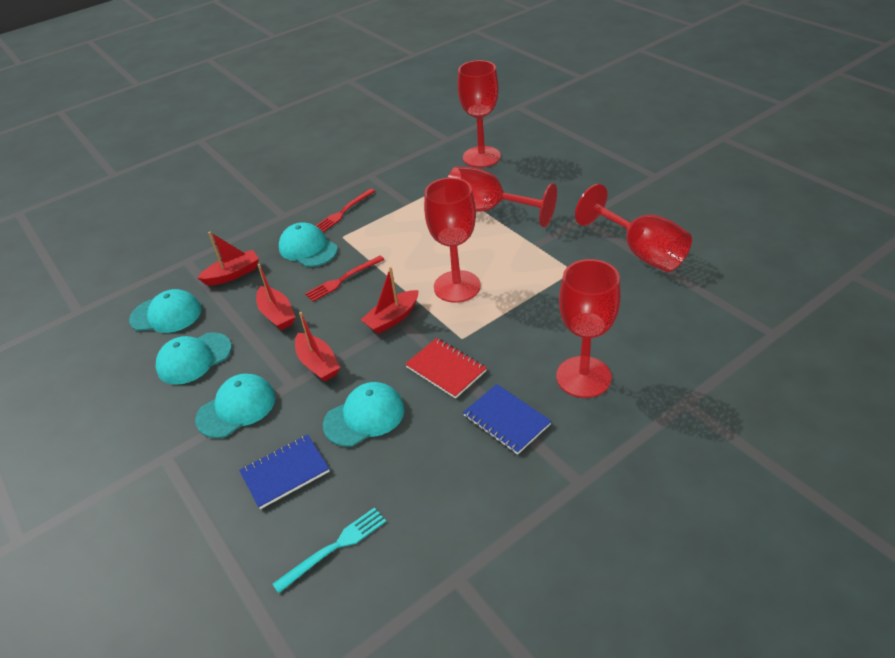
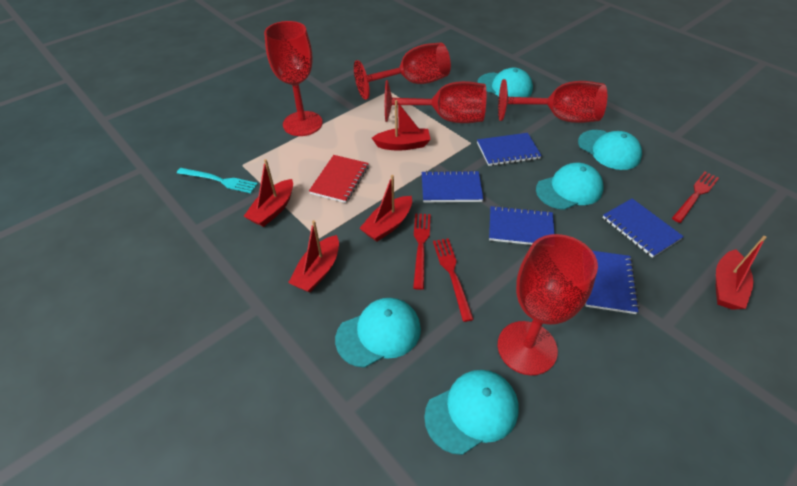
blue notebook: [239,434,330,509] [463,384,551,455] = 2 -> [422,170,483,202] [477,133,542,166] [489,206,554,245] [585,251,639,314] [603,198,684,258] = 5
red boat: [197,232,259,285] [256,264,295,330] [295,312,340,382] [361,267,419,334] = 4 -> [244,159,293,227] [288,220,339,293] [359,175,412,242] [372,100,431,151] [716,236,767,310] = 5
red fork: [305,256,385,302] [316,189,375,232] = 2 -> [413,213,431,290] [433,238,474,322] [672,172,719,223] = 3

